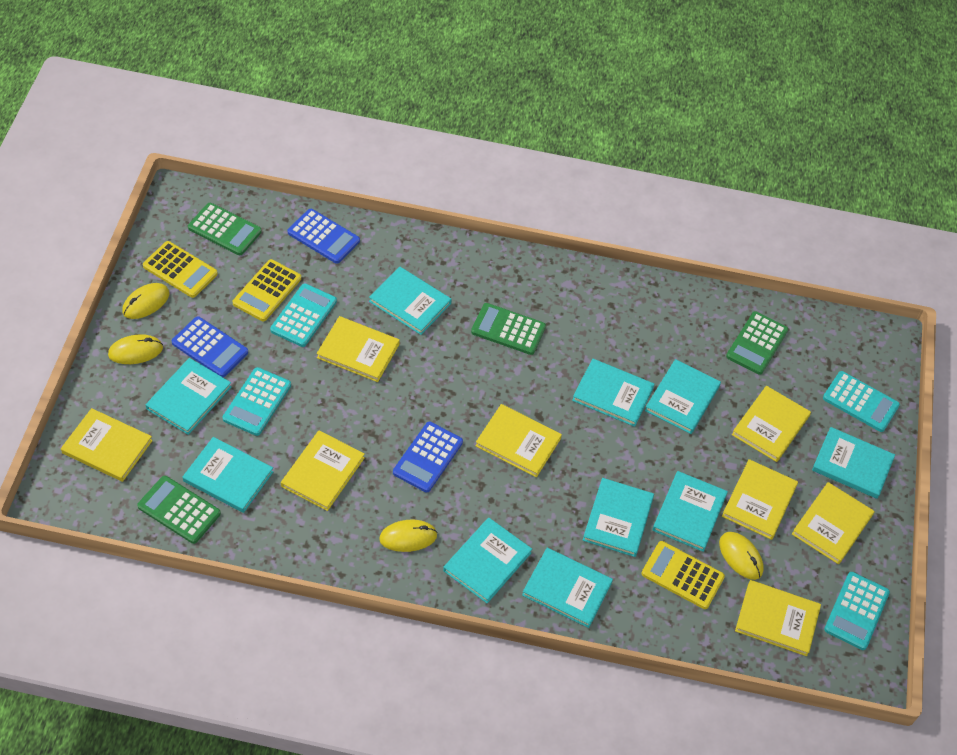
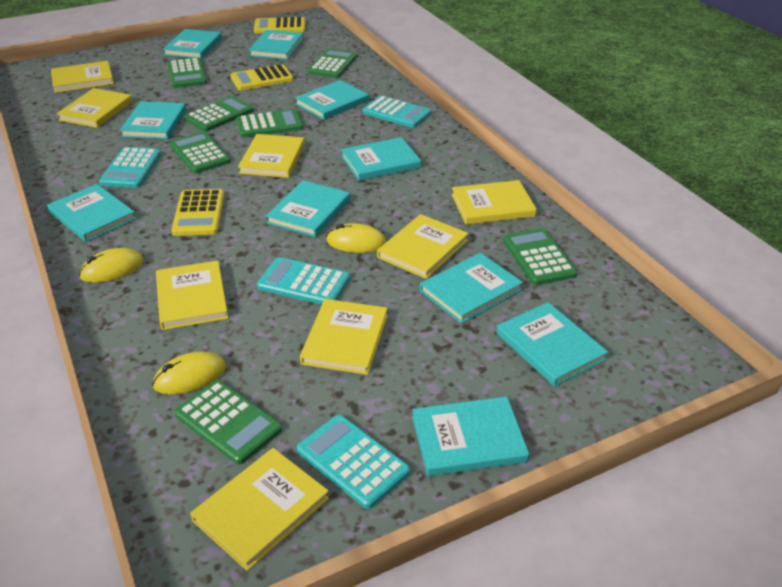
blue calculator: [172,316,248,377] [288,209,360,264] [393,422,463,492] = 3 -> none = 0
green calculator: [137,476,221,544] [188,203,262,255] [471,303,546,355] [726,311,788,375] = 4 -> [168,58,207,88] [170,132,231,173] [174,380,282,464] [184,96,254,132] [236,109,303,138] [308,49,357,78] [503,228,577,285] = 7
yellow mouse: [108,334,163,364] [122,283,169,319] [379,520,438,552] [719,532,764,580] = 4 -> [79,248,144,283] [152,351,226,395] [326,223,386,253] = 3

